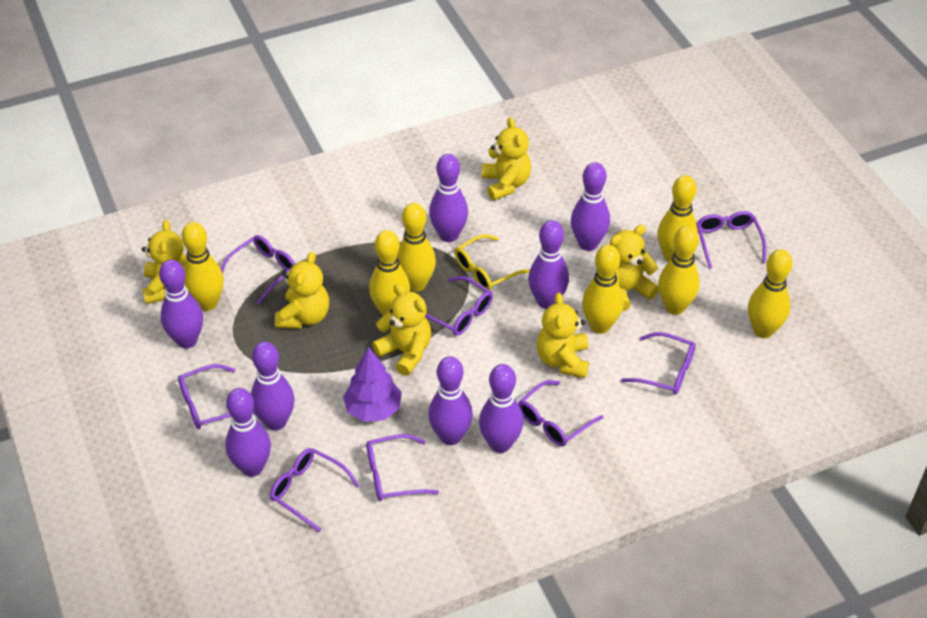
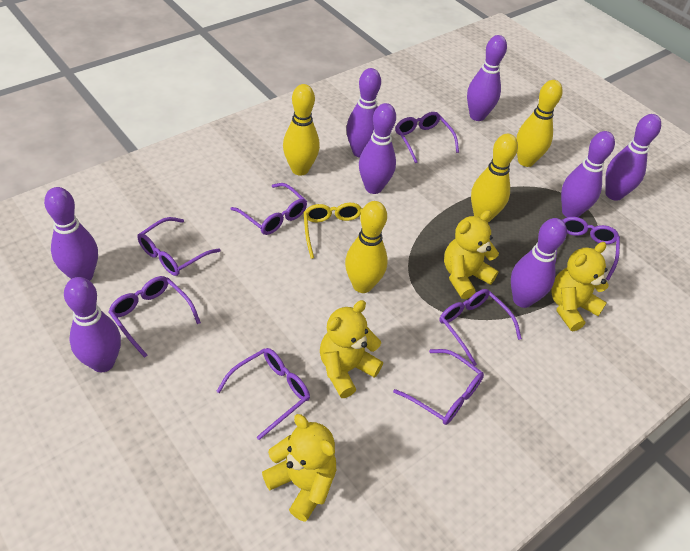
purple tree: [343,347,402,422] = 1 -> none = 0
yellow bowling pin: [182,222,224,311] [369,230,410,316] [397,203,436,292] [582,245,624,334] [657,175,698,262] [658,226,700,315] [748,249,793,338] = 7 -> [283,84,320,176] [345,201,388,293] [471,134,518,223] [516,80,562,167] = 4
yellow teddy bear: [142,220,187,304] [275,252,329,329] [372,284,431,376] [482,117,531,201] [537,293,589,378] [610,225,659,311] = 6 -> [262,414,336,522] [320,300,383,398] [444,210,499,299] [551,242,609,331] = 4

